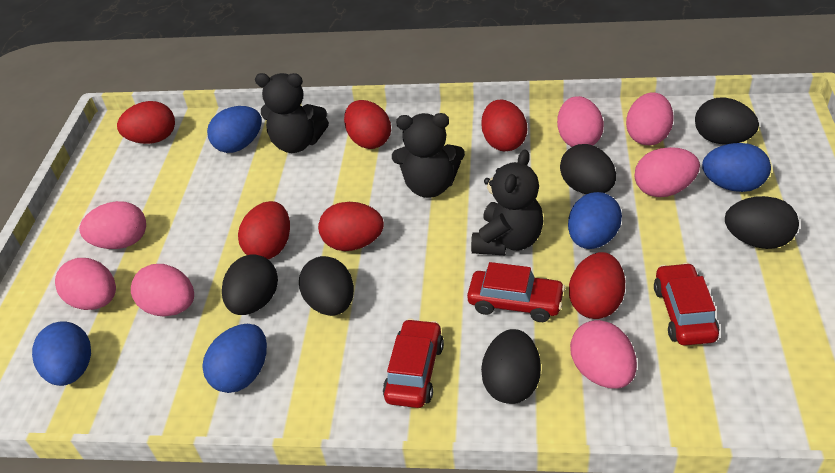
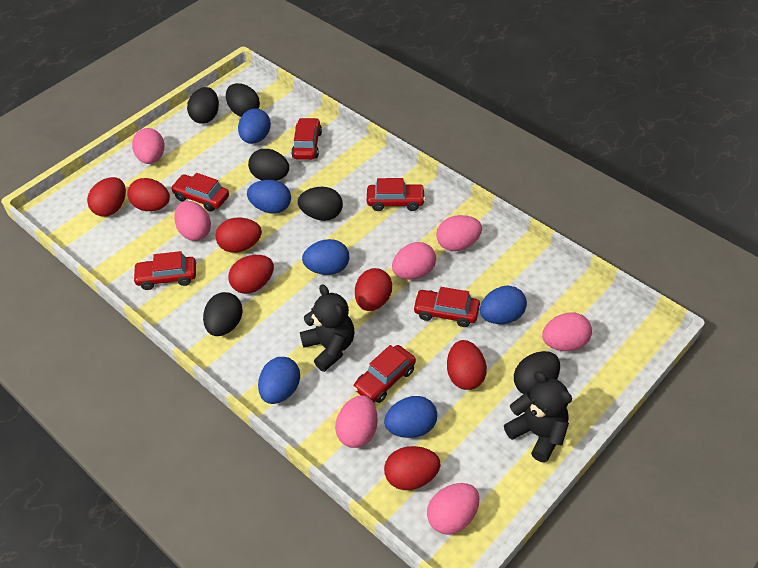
black teddy bear: [255,73,329,153] [392,113,465,198] [471,149,544,255] = 3 -> [300,284,355,372] [504,371,572,463] = 2
blue egg: [32,322,91,386] [202,324,267,393] [207,106,262,153] [568,192,622,249] [702,143,771,192] = 5 -> [238,108,271,144] [247,180,291,214] [258,357,300,404] [302,239,349,275] [384,396,437,438] [480,286,527,324] = 6
red car: [383,318,444,408] [467,262,565,322] [654,263,719,345] = 3 -> [133,251,196,290] [171,173,229,212] [291,118,322,160] [353,345,416,403] [367,178,425,211] [413,287,480,327] = 6
red egg: [117,101,175,144] [238,201,290,259] [318,202,384,251] [344,100,391,149] [481,99,527,151] [569,252,625,319] = 6 -> [87,177,126,217] [127,178,170,211] [215,218,262,253] [228,255,274,294] [355,268,392,311] [384,446,440,490] [447,340,487,390] = 7

